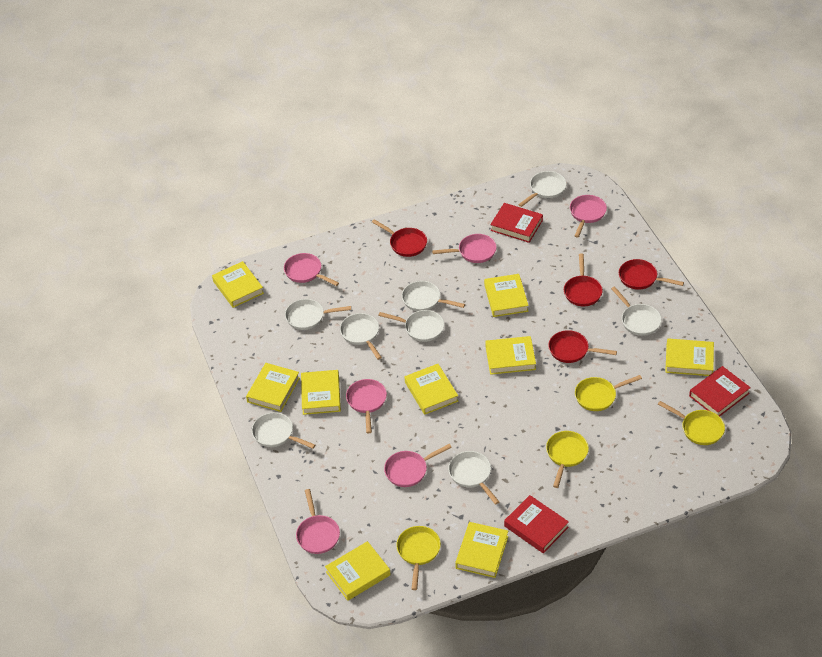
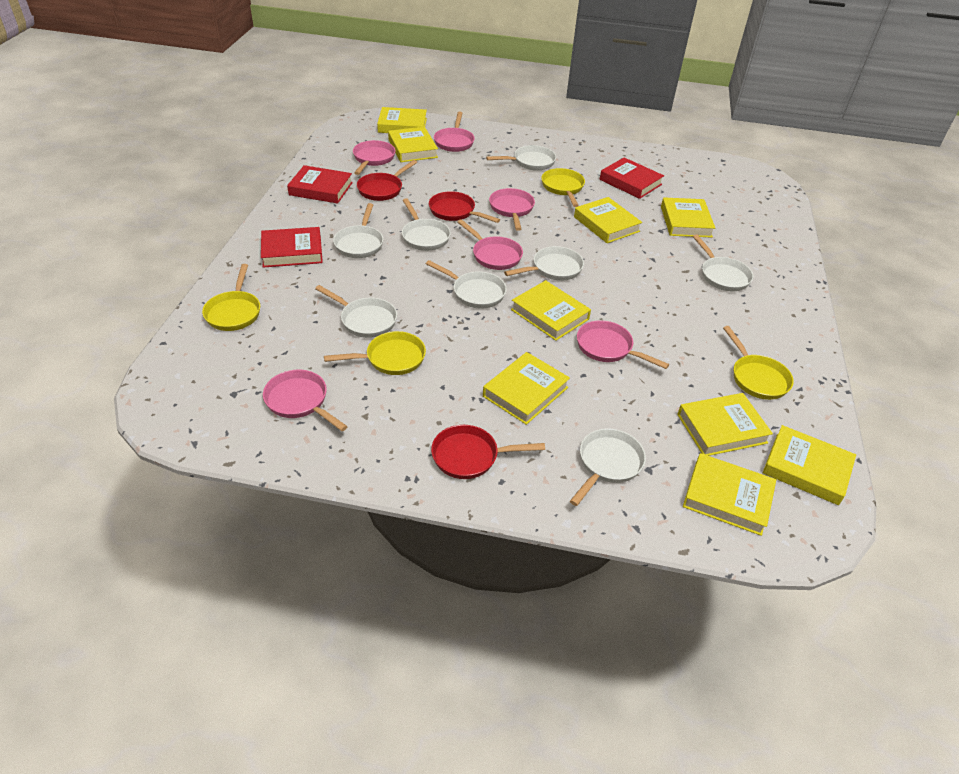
red pan: [372,219,427,257] [548,330,617,363] [564,253,603,306] [619,259,684,290] = 4 -> [357,160,417,201] [429,191,500,223] [431,425,545,479] = 3

